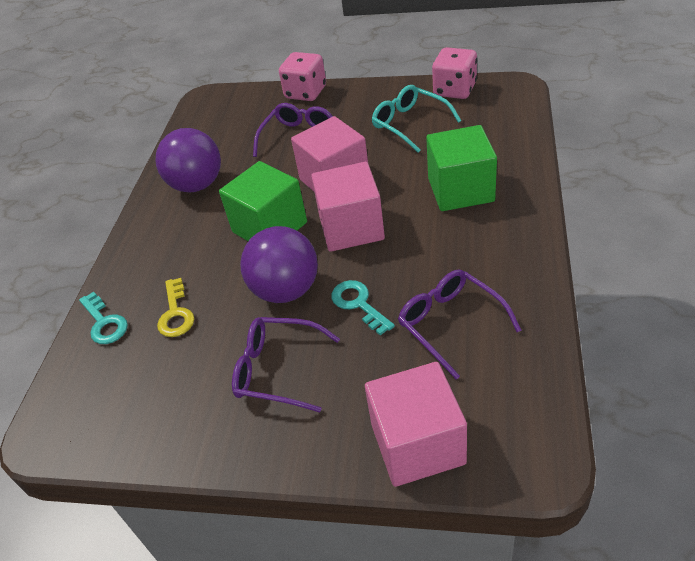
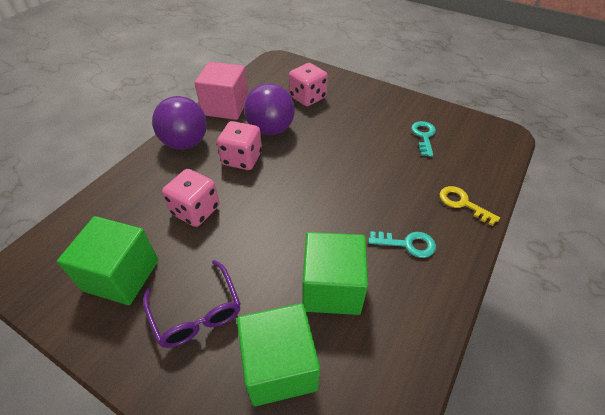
green cube: [219,161,307,241] [426,125,497,211] = 2 -> [57,216,158,305] [237,303,320,406] [303,232,368,315] = 3
pink cube: [291,116,368,191] [311,162,385,252] [365,362,467,487] = 3 -> [194,62,248,120] = 1
pink dice: [279,52,326,101] [432,47,477,99] = 2 -> [162,169,219,227] [217,121,262,170] [289,63,328,106] = 3
purple glasses: [232,317,340,412] [253,103,333,157] [398,269,522,380] = 3 -> [143,260,241,348] = 1
turquoise glasses: [372,85,461,153] = 1 -> none = 0

